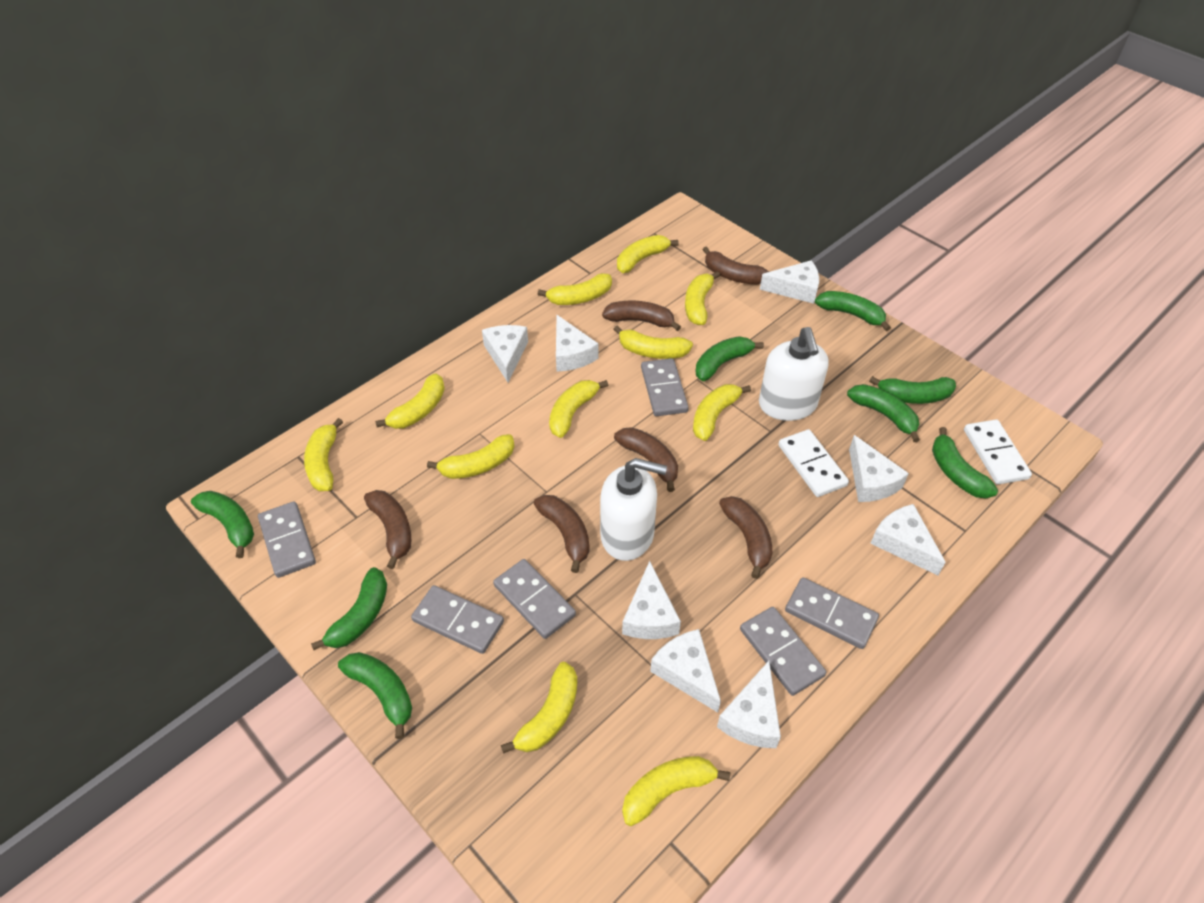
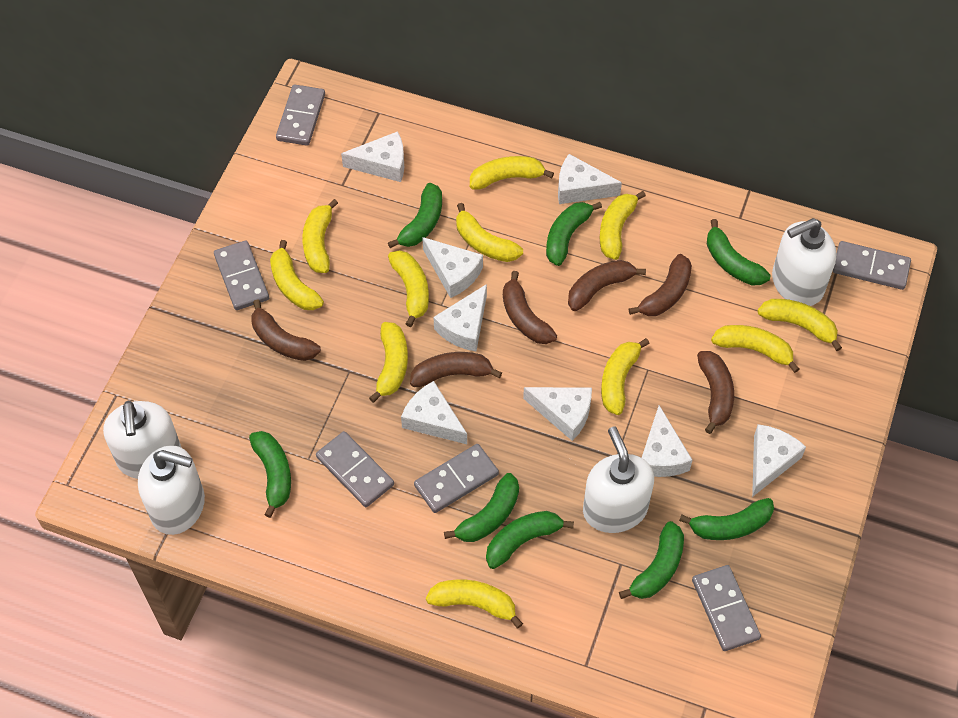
white domino: [778,429,849,497] [964,420,1032,485] = 2 -> none = 0
white soap dispenser: [600,458,667,561] [759,327,829,421] = 2 -> [103,401,181,479] [138,445,205,535] [583,426,654,533] [772,218,836,306] = 4

